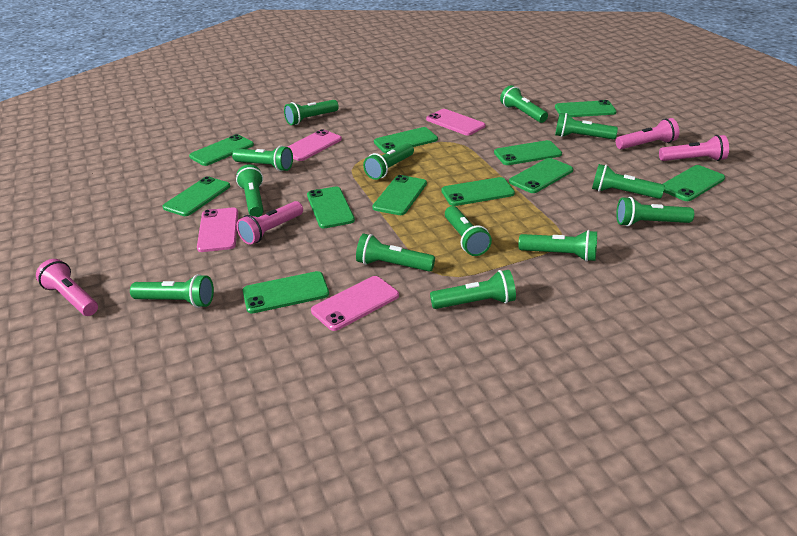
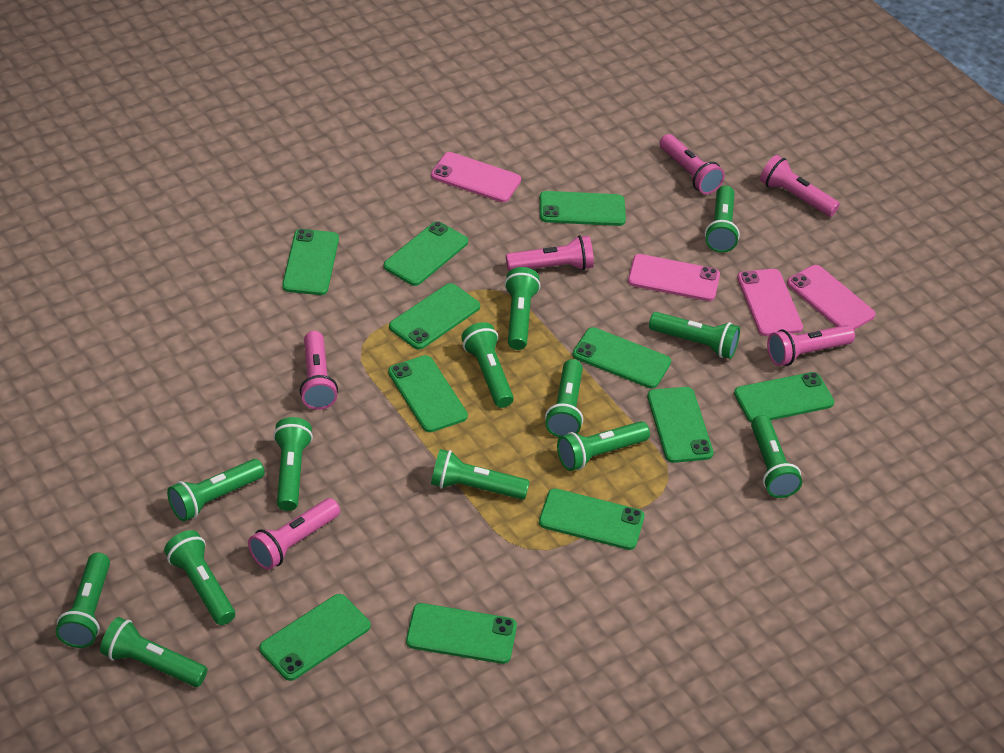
pink flashlight: [36,259,98,316] [237,201,303,245] [616,118,679,149] [659,135,729,161] = 4 -> [248,498,340,570] [300,331,338,410] [506,235,594,271] [660,134,725,194] [760,155,840,217] [767,325,855,366] = 6

